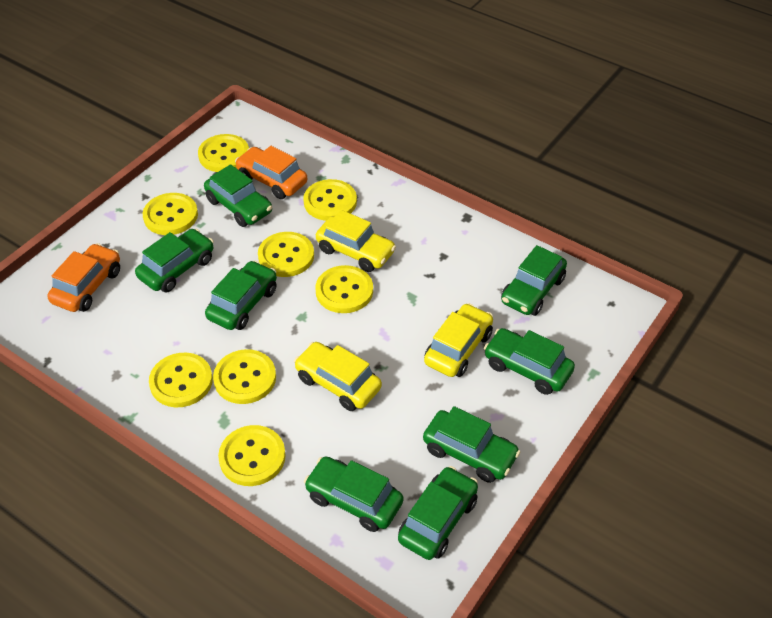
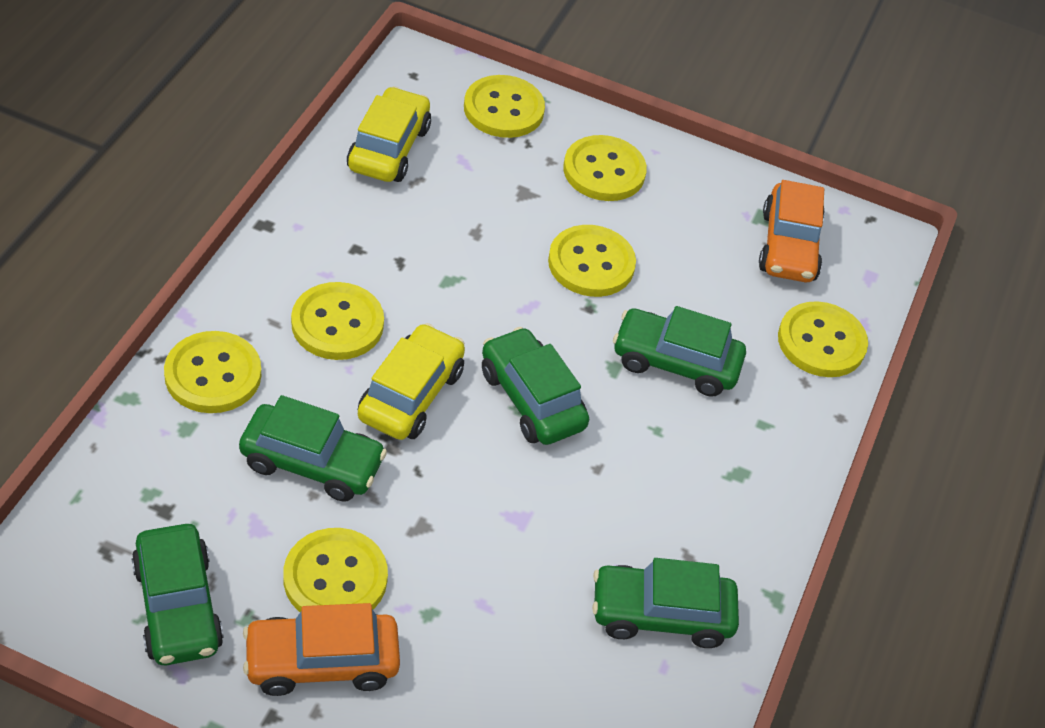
green car: [135,228,214,293] [204,164,272,227] [205,260,277,330] [304,456,403,532] [398,466,478,560] [423,406,520,483] [484,328,575,395] [501,245,567,316] = 8 -> [132,524,224,665] [239,395,387,502] [482,327,589,445] [592,558,739,648] [613,306,746,397] = 5
yellow button: [143,193,198,235] [149,353,213,407] [198,134,249,172] [213,349,276,404] [218,425,286,486] [258,232,314,277] [303,179,357,221] [315,265,373,313] = 8 -> [164,331,261,413] [283,528,388,612] [291,282,384,360] [464,75,545,138] [548,225,636,297] [563,135,647,201] [778,301,868,377] = 7
yellow car: [294,342,382,411] [316,210,396,272] [424,303,493,377] = 3 -> [347,86,431,182] [358,323,465,440] = 2

